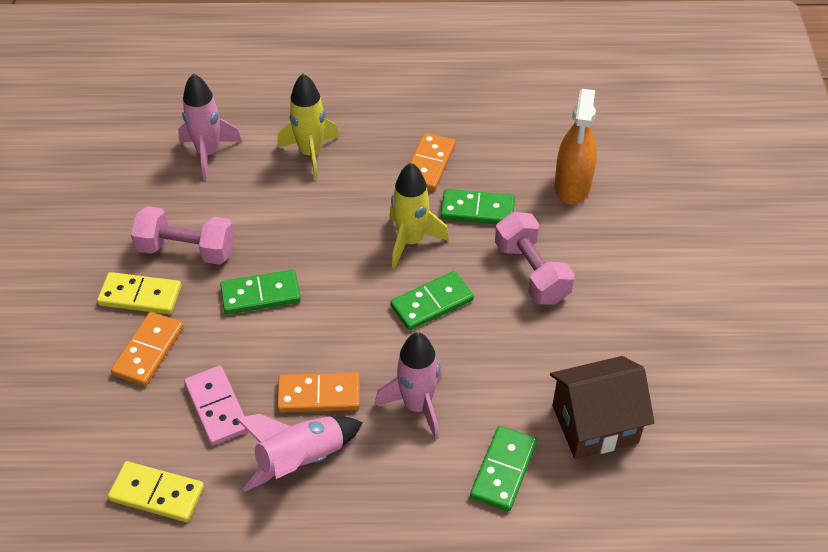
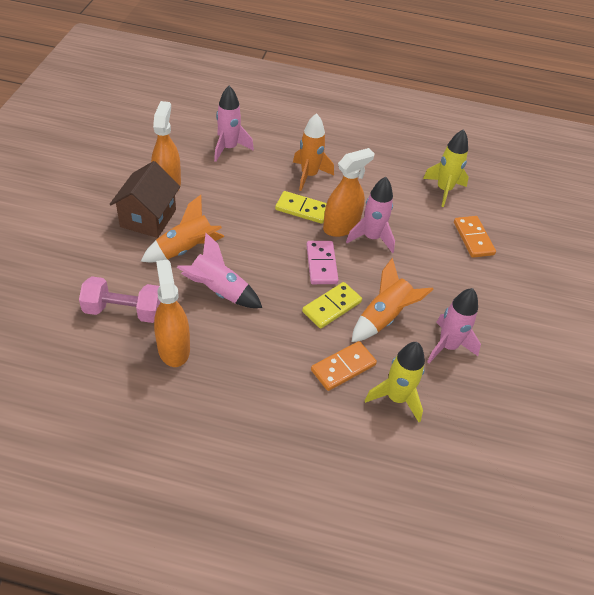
green domino: [220,270,301,315] [390,271,474,330] [441,189,515,224] [470,426,537,512] = 4 -> none = 0
orange domino: [111,312,184,386] [277,372,360,413] [410,133,456,191] = 3 -> [311,341,377,391] [454,216,496,258] = 2
orange rocket: none = 0 -> [141,195,225,263] [293,113,334,191] [352,258,434,342] = 3
orange spray bottle: [555,89,597,205] = 1 -> [151,101,181,192] [154,259,190,367] [323,148,375,237] = 3
pink dumbbell: [131,206,235,265] [495,212,575,305] = 2 -> [79,276,161,323] = 1
pink rocket: [178,73,242,180] [236,414,363,492] [375,332,442,440] = 3 -> [177,233,262,308] [214,86,254,162] [346,177,395,253] [427,288,481,363] = 4

